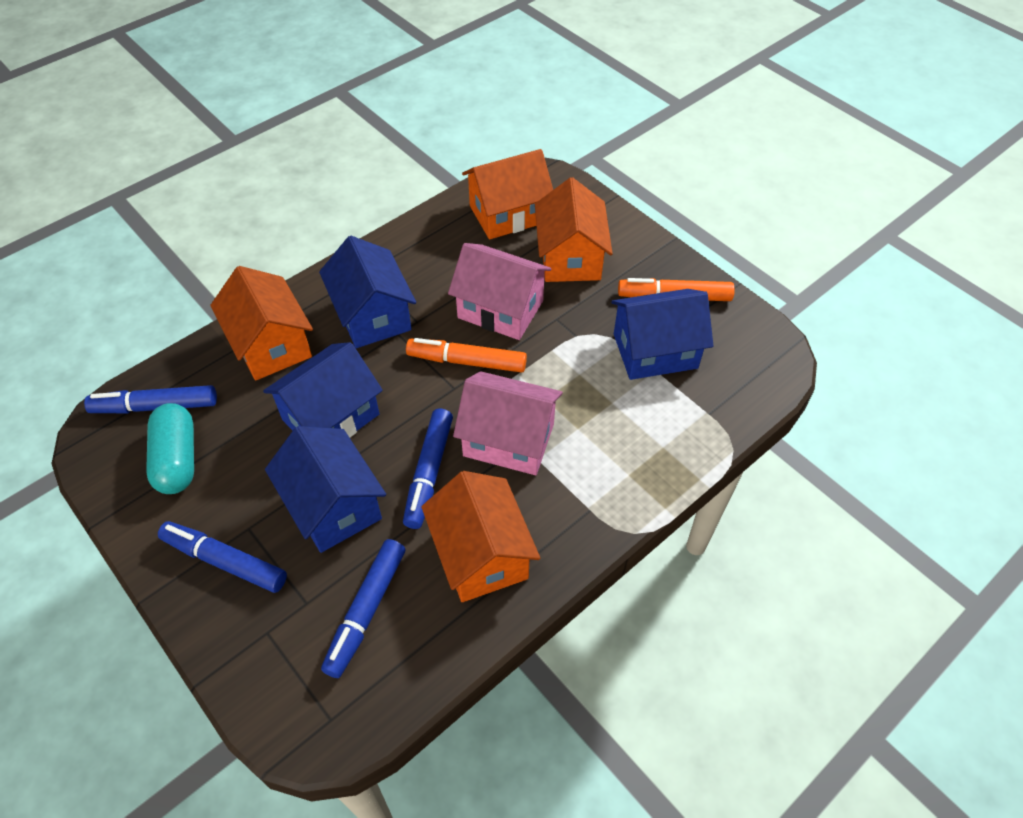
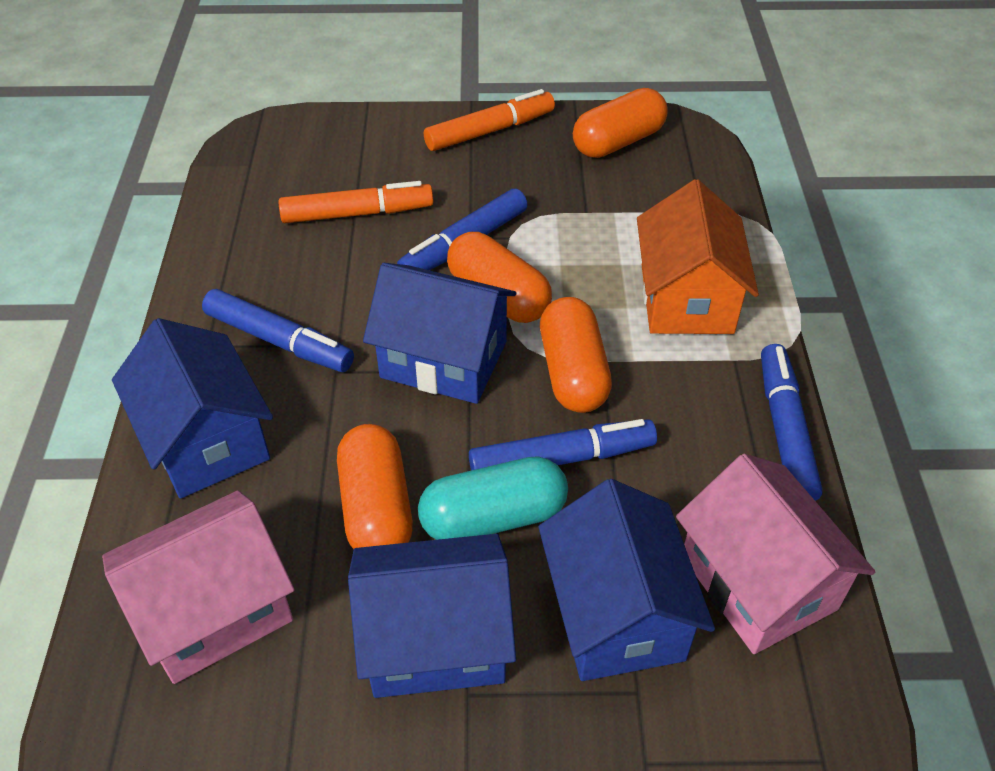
orange capsule: none = 0 -> [337,424,413,549] [447,232,552,323] [540,297,612,413] [573,88,668,158] = 4
orange house: [211,266,313,381] [421,471,540,602] [462,149,553,239] [535,177,613,282] = 4 -> [637,179,759,334] = 1

